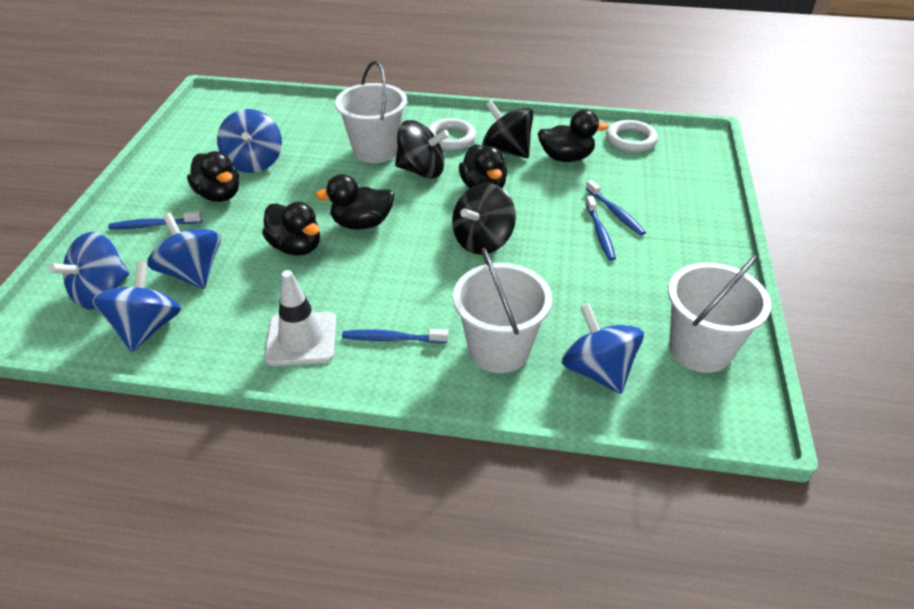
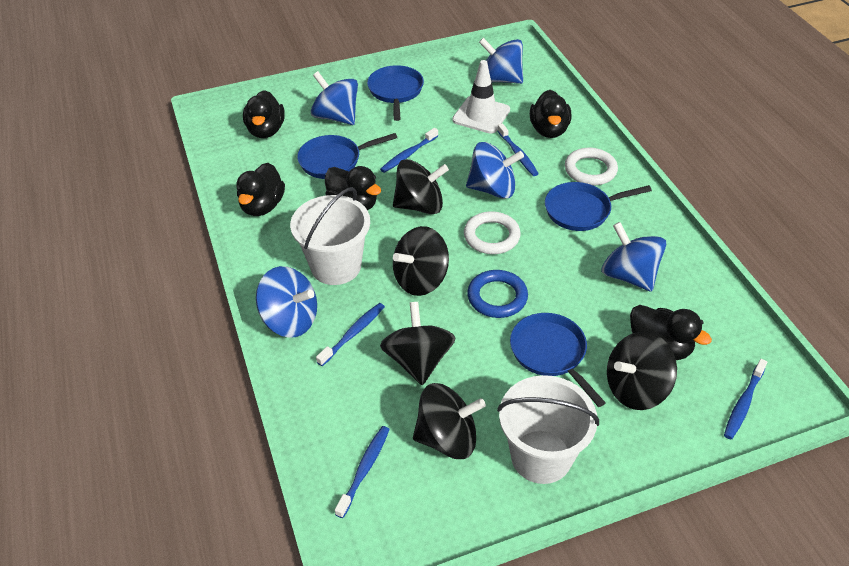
black spinning top: [395,120,449,179] [452,183,516,255] [482,100,534,158] = 3 -> [380,302,455,385] [393,159,449,214] [393,226,449,296] [413,383,486,459] [607,332,677,410] = 5
blue pan: none = 0 -> [297,133,397,179] [367,65,424,121] [510,313,606,407] [545,182,652,231] = 4
blue ring: none = 0 -> [467,270,528,318] = 1
blue toothbrush: [108,211,202,229] [342,329,448,343] [585,196,616,261] [586,180,646,236] = 4 -> [316,303,385,366] [335,426,390,518] [380,128,438,173] [497,123,539,176] [724,359,768,439] = 5
white bucket: [335,61,407,163] [453,248,552,373] [668,255,771,373] = 3 -> [290,187,370,285] [497,375,599,484] = 2

